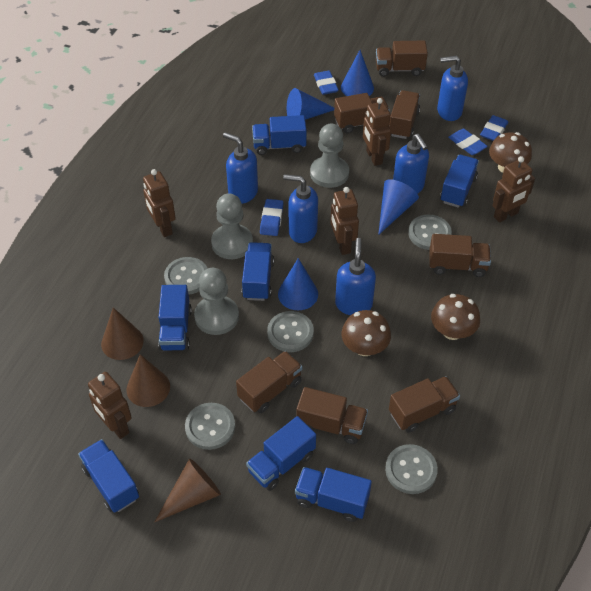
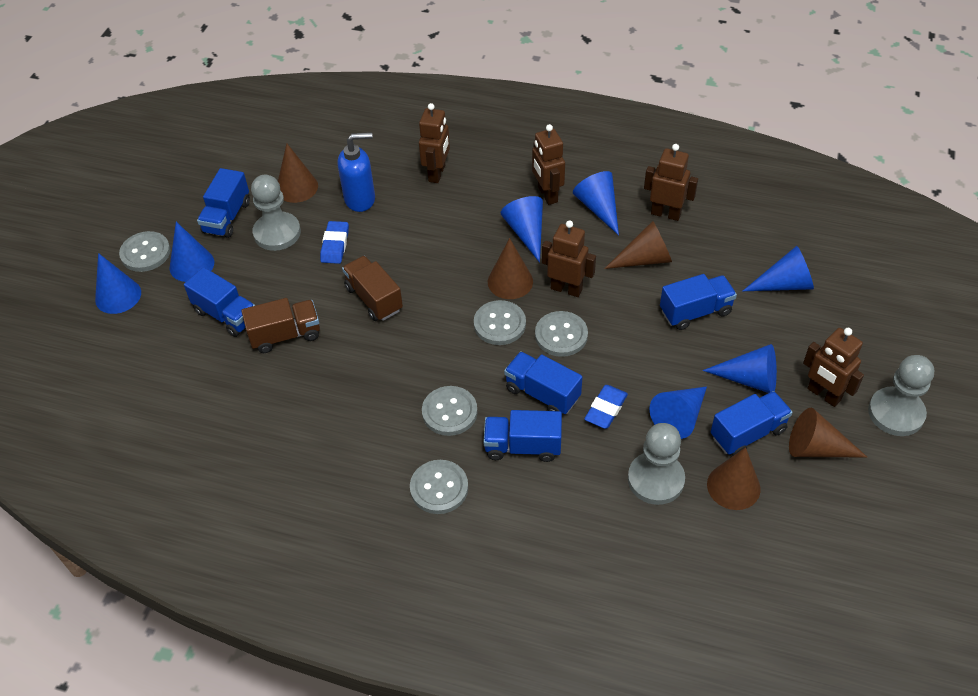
blue cone: [278,258,318,310] [287,88,334,120] [341,50,374,96] [378,180,419,235] = 4 -> [95,253,141,314] [170,222,214,282] [501,196,543,263] [573,171,619,235] [649,386,707,439] [703,344,777,393] [743,246,814,291] = 7
blue eraser: [260,199,283,236] [314,71,339,95] [448,129,488,155] [480,115,508,141] = 4 -> [320,221,349,264] [584,385,628,429] = 2
blue soap dispenser: [223,132,258,204] [283,174,318,243] [335,238,376,315] [393,134,429,194] [437,56,468,121] = 5 -> [338,132,375,212] = 1
blue truck: [78,439,139,513] [158,285,192,351] [242,242,274,301] [246,416,316,491] [252,115,307,155] [295,467,372,522] [440,155,479,208] = 7 -> [184,267,255,337] [197,168,250,238] [483,410,562,462] [504,351,582,414] [660,274,737,330] [711,391,793,456] = 6
brown cone: [101,307,144,360] [127,354,170,407] [155,458,221,522] = 3 -> [278,144,318,203] [488,238,533,299] [604,221,672,269] [707,447,760,510] [789,408,867,457] = 5
brown mushroom: [342,310,391,356] [431,294,480,340] [489,132,532,173] = 3 -> none = 0
brown truck: [236,351,302,413] [296,387,368,444] [334,93,390,133] [376,41,428,77] [389,90,420,139] [389,376,460,433] [429,234,491,277] = 7 -> [242,298,320,353] [342,256,403,321] = 2

